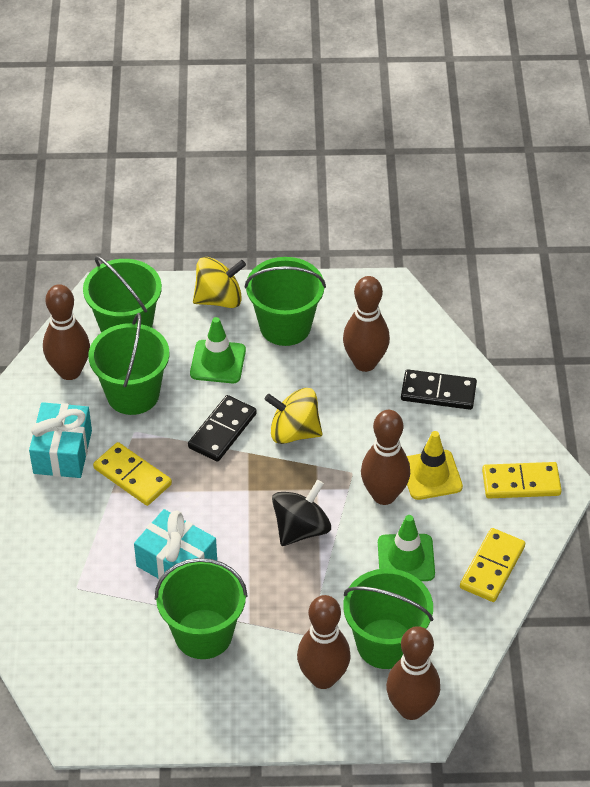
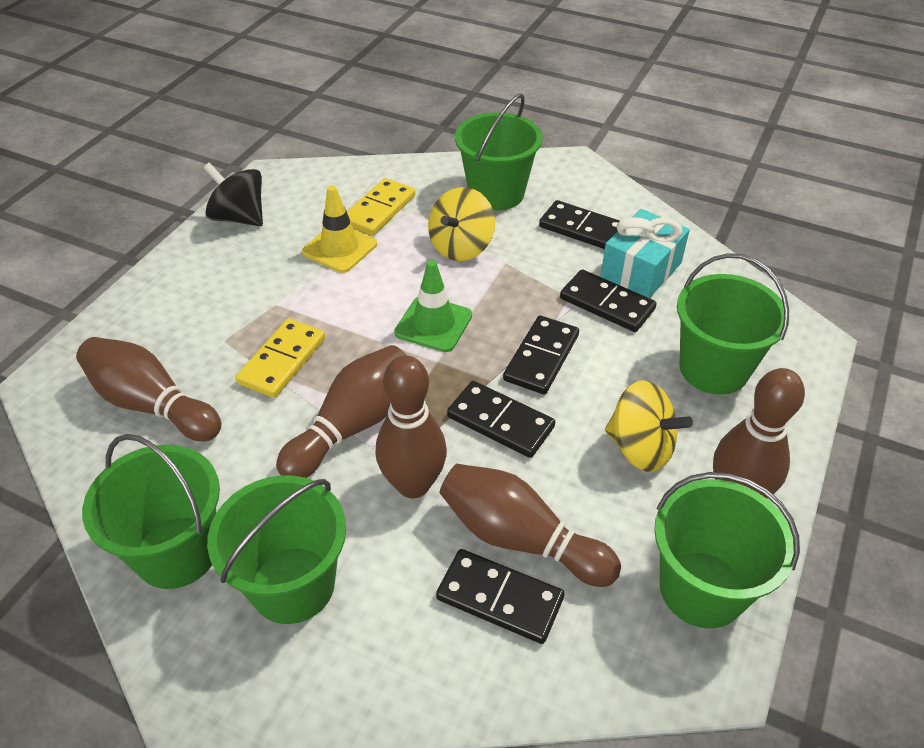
black domino: [188,395,257,462] [401,369,477,410] = 2 -> [436,549,564,644] [447,381,555,458] [503,315,579,395] [539,200,620,249] [560,269,657,332] = 5
green traffic cone: [190,317,246,383] [378,515,435,581] = 2 -> [394,260,472,352] = 1
turquoise gift: [29,402,92,478] [134,509,217,579] = 2 -> [600,209,690,298] = 1
yellow domino: [93,442,172,506] [460,528,525,602] [482,462,562,499] = 3 -> [235,318,325,398] [347,178,415,236] = 2

